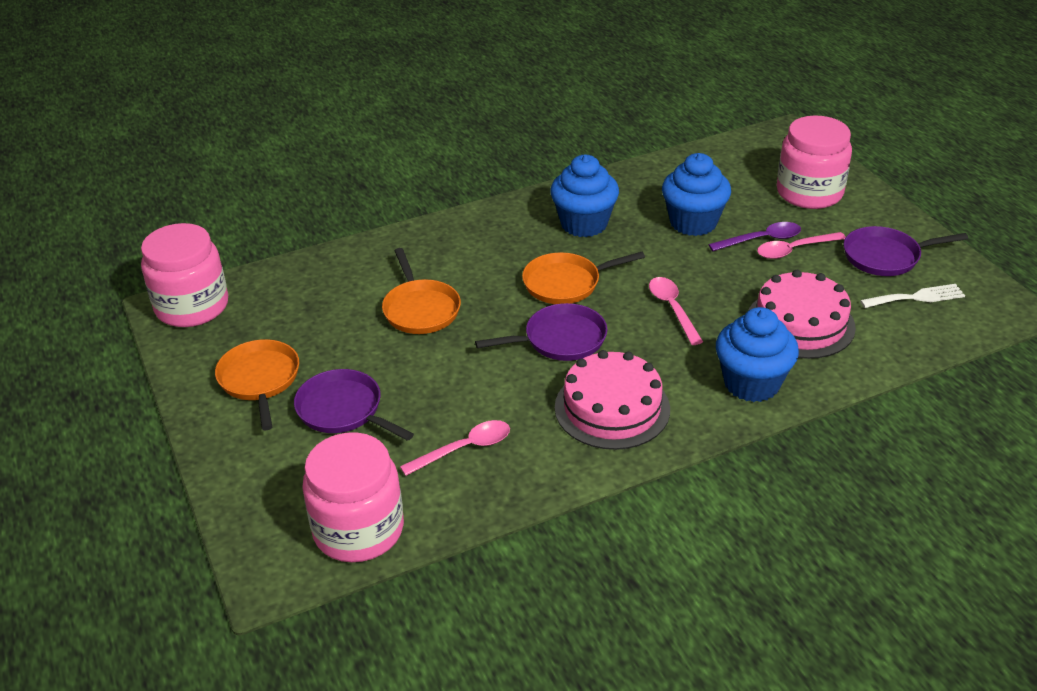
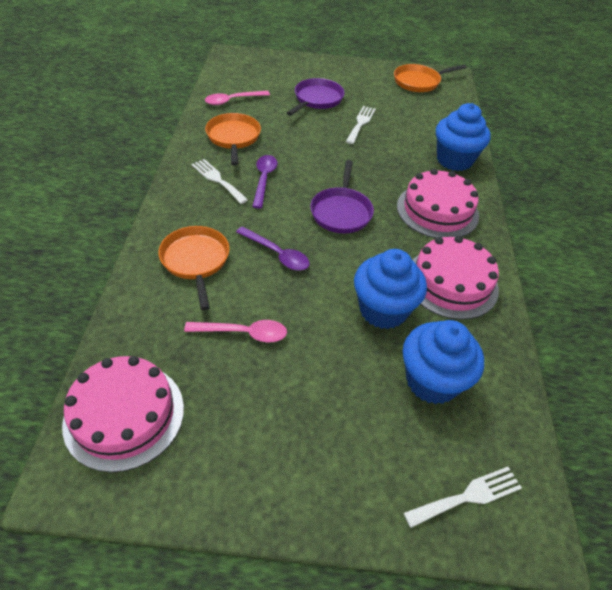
pink cake: [555,350,670,450] [748,270,856,359] = 2 -> [62,356,184,472] [397,169,479,238] [413,236,499,320] = 3
pink jar: [141,223,228,327] [302,432,404,562] [777,115,852,209] = 3 -> none = 0
pink spoon: [400,420,510,476] [649,277,703,345] [757,232,846,259] = 3 -> [184,320,287,342] [205,91,270,105] = 2
purple pan: [294,369,414,441] [475,303,607,361] [844,226,968,276] = 3 -> [287,78,345,116] [310,160,374,233] = 2
purple spoon: [708,222,801,251] = 1 -> [236,226,310,271] [252,155,277,209] = 2
white fork: [860,284,965,308] = 1 -> [191,159,248,204] [346,106,376,144] [404,467,522,528] = 3

